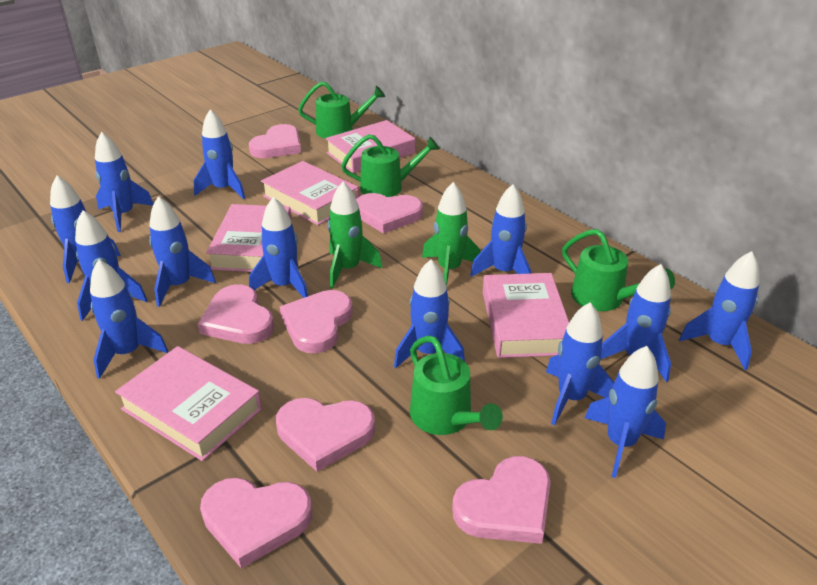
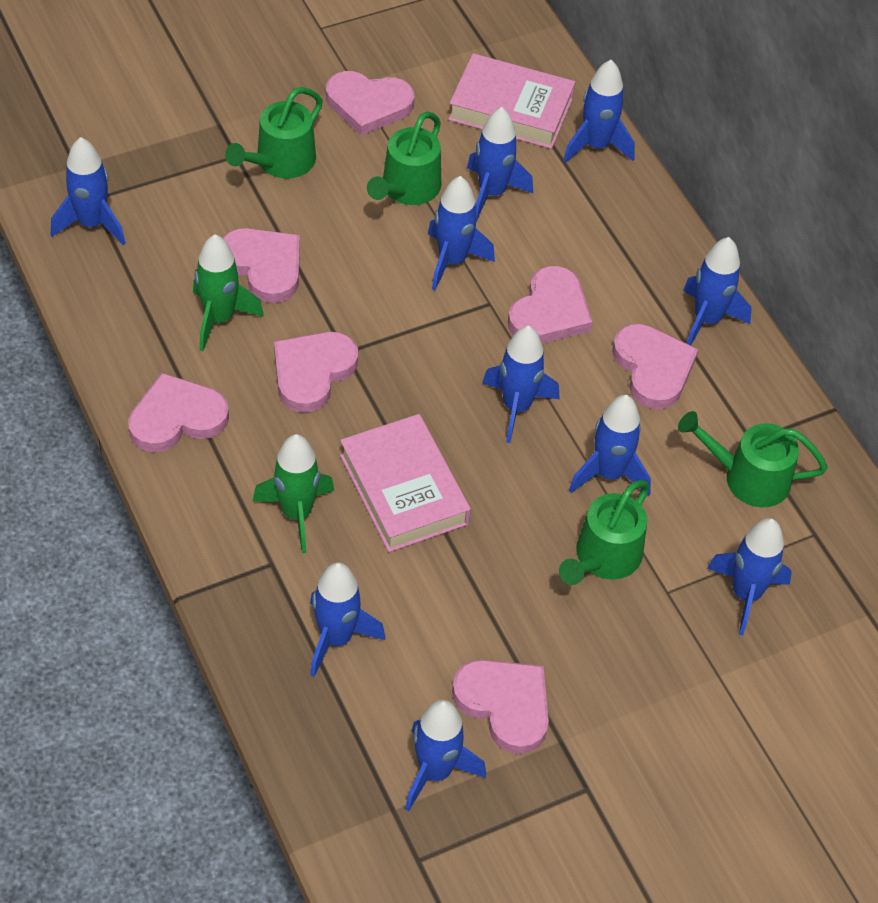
blue rocket: [50,176,121,283] [75,210,148,321] [90,260,168,379] [95,132,154,232] [149,196,216,307] [193,109,245,199] [249,197,308,298] [394,259,465,368] [470,184,531,277] [546,302,614,425] [585,346,666,478] [600,264,671,382] [679,251,760,370] = 13 -> [51,137,126,245] [310,562,385,677] [405,700,486,811] [428,176,495,290] [467,107,533,221] [482,326,560,443] [563,60,635,163] [569,395,651,497] [683,237,751,346] [707,518,792,635] = 10
pink book: [115,346,262,461] [206,204,292,272] [261,161,359,225] [325,120,415,173] [483,273,569,358] = 5 -> [340,414,471,552] [448,53,575,149] = 2

